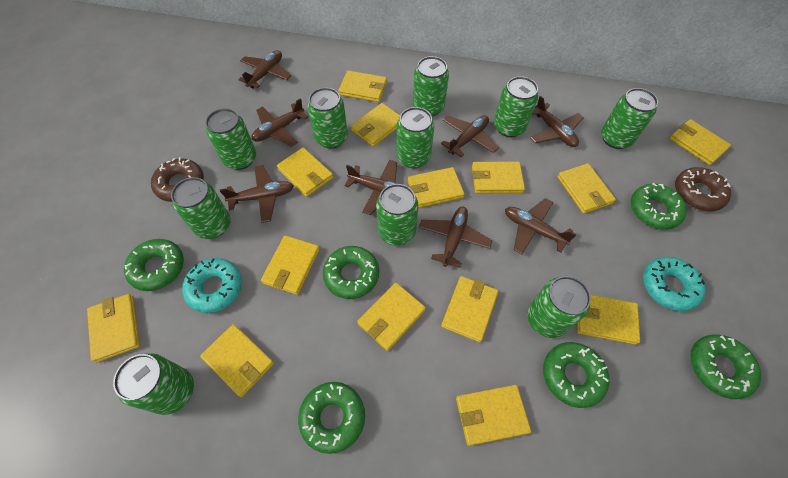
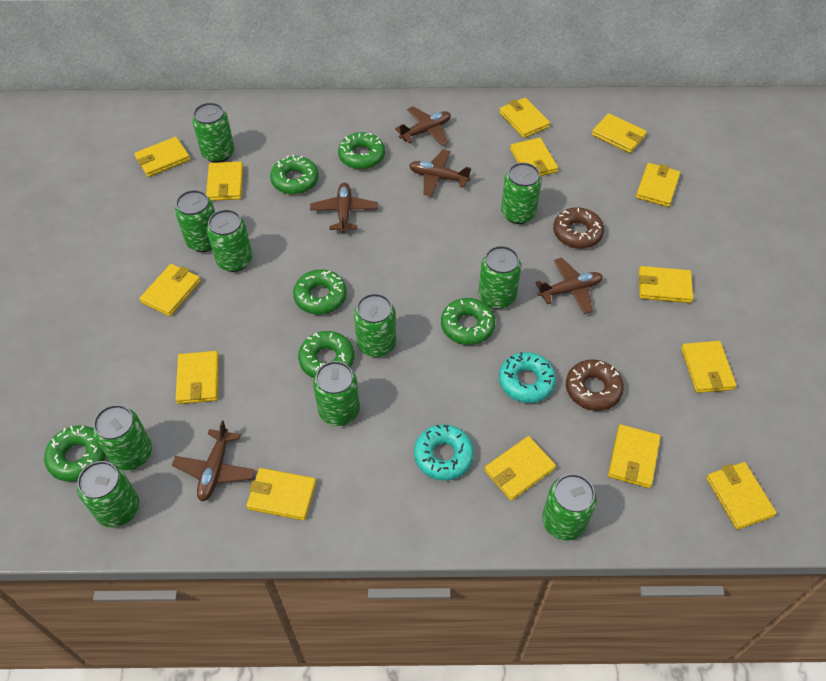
brown plane: [220,165,294,223] [238,50,291,88] [251,98,309,147] [344,160,397,215] [419,206,492,268] [441,115,499,158] [505,198,577,254] [530,96,584,147] = 8 -> [172,420,255,501] [310,183,378,233] [395,106,451,145] [409,150,471,197] [535,258,603,314] = 5

